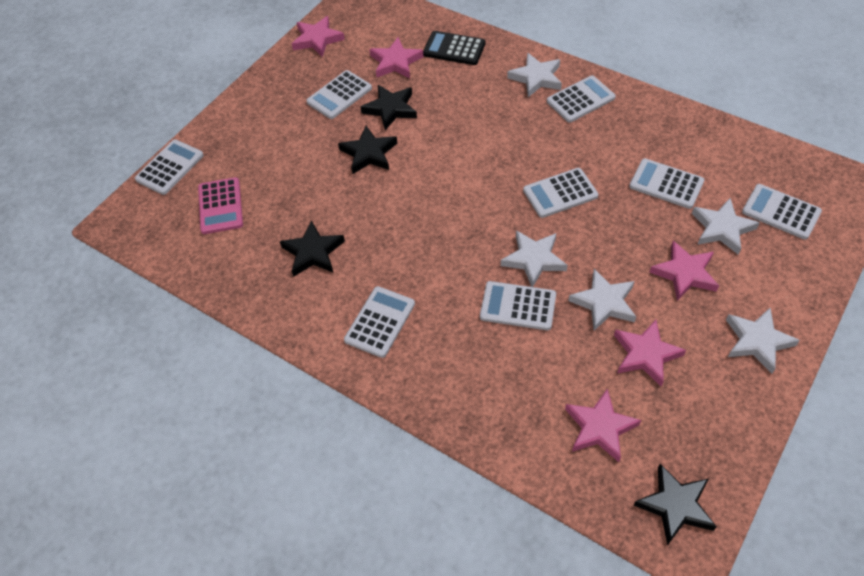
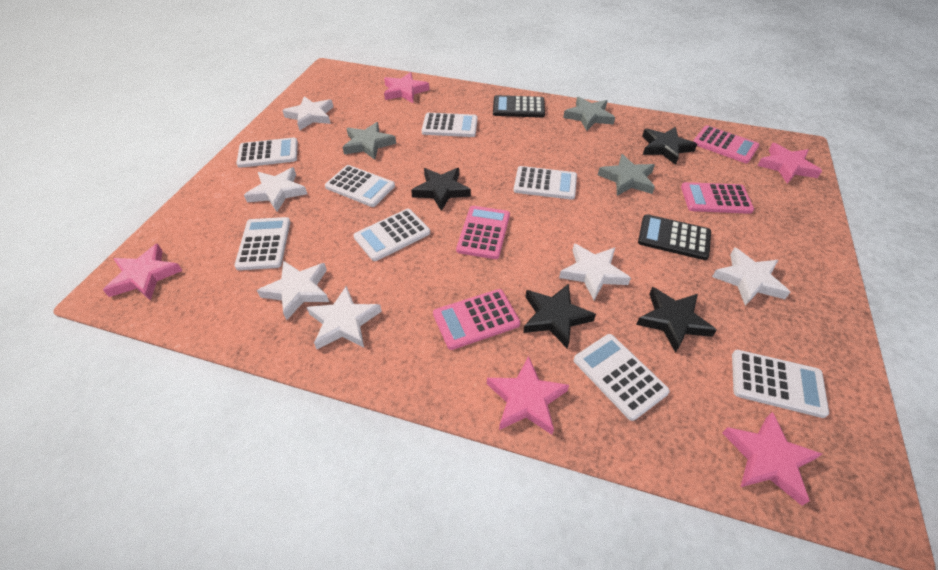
black calculator: [423,31,486,65] = 1 -> [493,95,545,118] [638,214,711,260] = 2
grey star: none = 0 -> [342,122,396,160] [563,97,615,131] [598,154,655,196] = 3
pink calculator: [198,177,243,234] = 1 -> [433,289,520,350] [456,206,510,259] [681,182,754,214] [693,125,759,163] = 4
white star: [501,230,568,287] [507,53,562,97] [568,269,636,331] [692,198,760,255] [726,308,800,374] = 5 -> [244,167,307,212] [257,261,329,320] [282,96,333,131] [306,286,382,349] [559,243,631,300] [712,247,790,306] = 6

